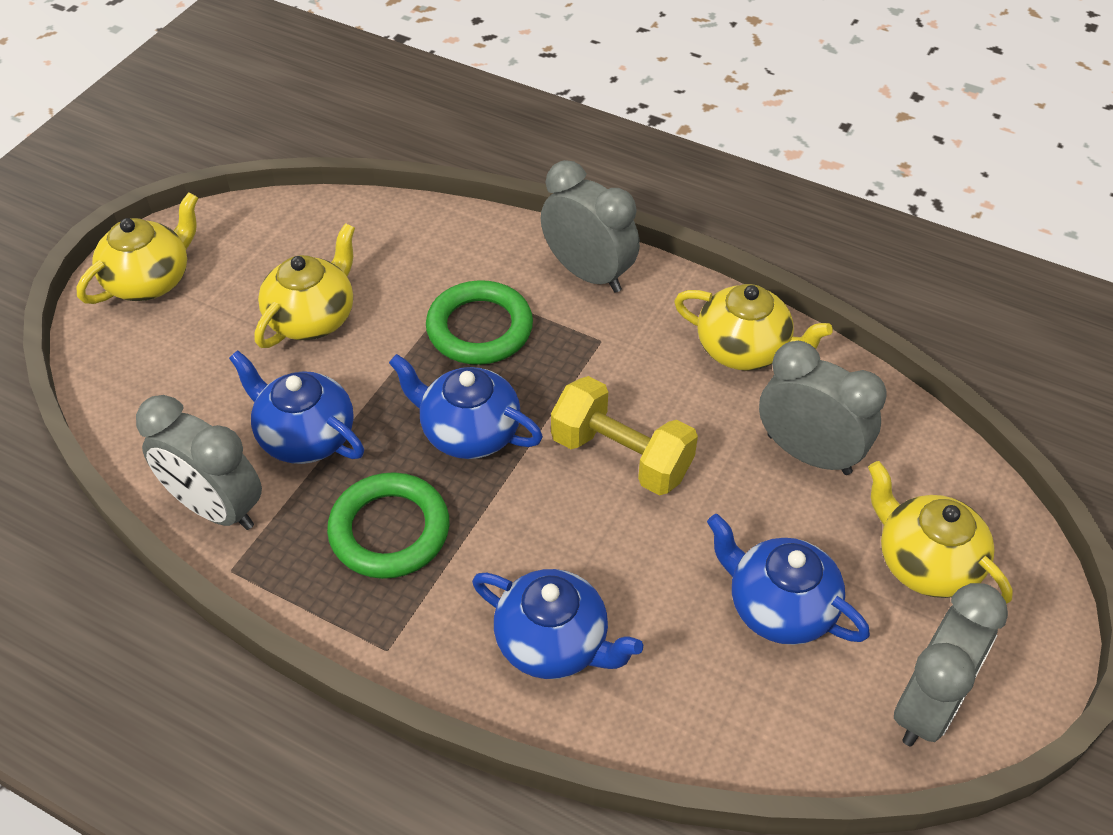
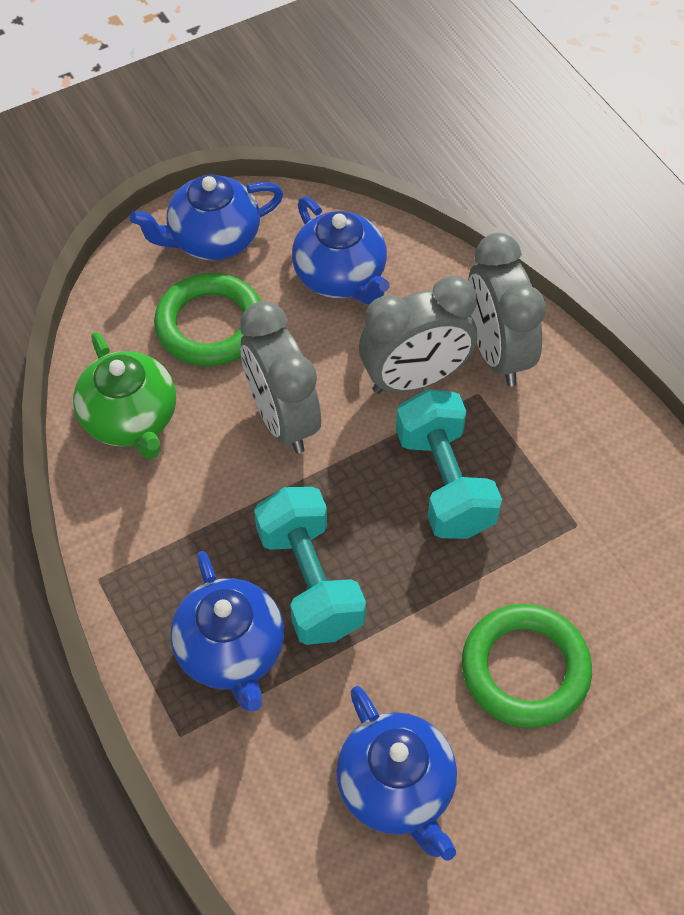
green teapot: none = 0 -> [73,332,176,459] = 1
grey clock: [136,395,262,530] [541,160,640,293] [759,341,887,475] [894,583,1008,746] = 4 -> [240,301,321,454] [359,275,477,394] [468,233,546,387] = 3
turquoise dumbbell: none = 0 -> [254,487,366,645] [396,389,502,539] = 2
yellow dumbbell: [551,376,698,495] = 1 -> none = 0
yellow teapot: [77,192,198,304] [254,223,355,348] [674,284,833,371] [868,461,1013,604] = 4 -> none = 0

